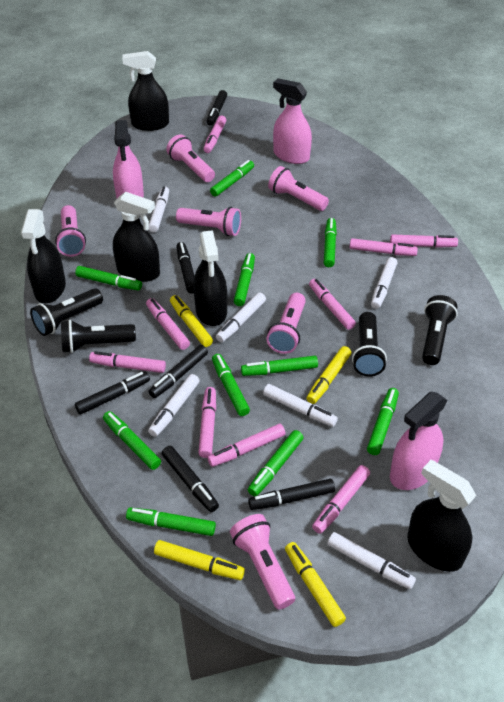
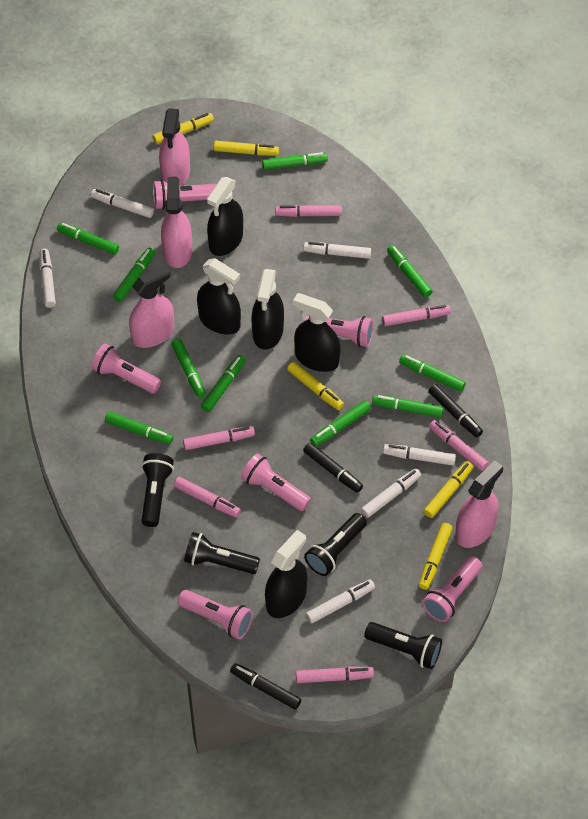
black marker: [75,371,150,415] [148,345,208,398] [161,446,219,512] [176,242,194,293] [206,90,227,126] [248,479,335,510] = 6 -> [230,663,301,710] [303,443,363,493] [429,384,483,437] = 3
pink marker: [89,351,166,373] [146,298,190,350] [198,387,216,458] [204,115,226,153] [207,424,286,467] [309,279,356,330] [312,465,370,534] [349,238,418,256] [390,234,458,248] = 9 -> [174,477,241,517] [183,426,255,450] [275,205,342,217] [296,667,374,683] [382,305,451,326] [429,420,489,471] = 6
pink spray bottle: [113,120,144,198] [273,78,312,164] [390,392,447,490] = 3 -> [129,265,174,348] [159,108,190,186] [161,177,192,268] [455,460,503,548] = 4
yellow marker: [154,540,245,580] [170,295,213,347] [285,542,346,627] [306,346,351,404] = 4 -> [153,113,214,144] [214,141,279,156] [287,362,344,410] [419,523,453,590] [424,461,474,518] = 5

